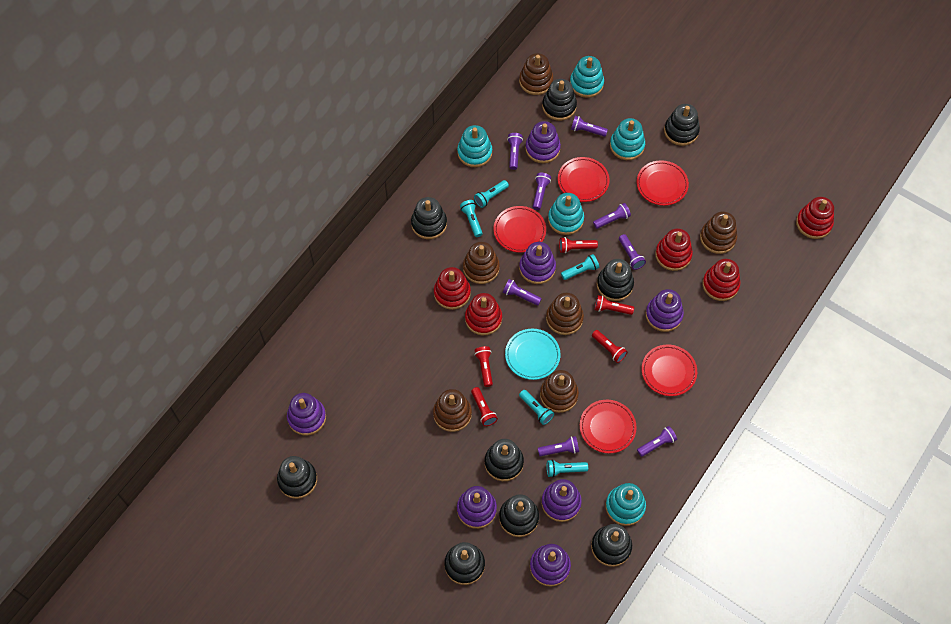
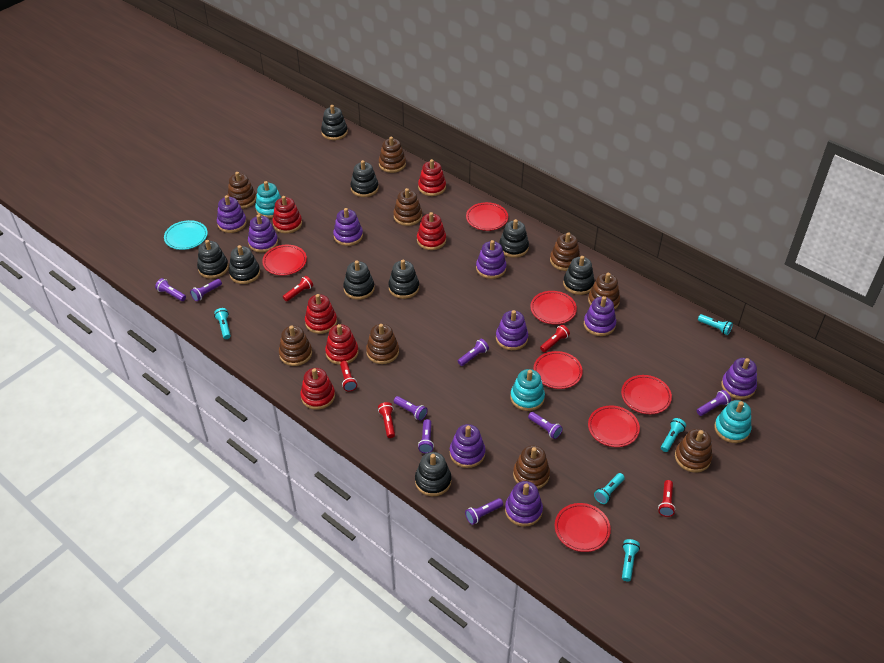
brown stacking toy: [433,389,472,432] [463,242,500,284] [519,53,553,95] [540,370,579,413] [546,293,584,335] [700,212,737,254] = 6 -> [228,172,256,209] [279,326,312,366] [366,324,399,364] [379,136,406,173] [393,188,422,226] [513,445,550,489] [550,232,581,271] [588,273,620,309] [675,429,712,472] = 9
purple stacking toy: [287,393,326,435] [457,486,497,529] [519,242,556,284] [525,121,561,163] [530,544,571,587] [541,479,582,522] [646,289,684,332] = 7 -> [217,195,247,233] [248,214,278,253] [333,208,363,246] [450,424,486,468] [476,240,506,279] [496,310,528,350] [505,481,543,527] [584,296,616,336] [721,358,757,399] = 9
red plate: [494,206,546,253] [558,157,610,202] [580,400,637,453] [637,160,689,206] [642,345,697,396] = 5 -> [262,245,307,275] [466,202,508,231] [530,291,577,325] [533,351,583,389] [555,503,611,552] [588,406,640,447] [621,375,672,414] = 7
red stacking toy: [434,267,471,310] [465,293,502,335] [655,228,693,271] [703,259,740,301] [796,197,834,239] = 5 -> [273,196,302,233] [300,368,335,410] [305,294,337,334] [325,324,358,365] [417,212,446,250] [418,159,446,196] = 6
turquoise stacking toy: [457,125,492,167] [548,193,584,235] [570,56,604,98] [606,483,646,526] [610,118,645,160] = 5 -> [255,181,281,218] [510,369,545,411] [714,400,751,443] = 3

